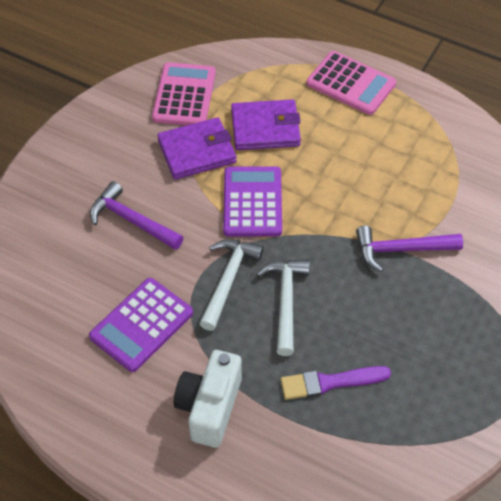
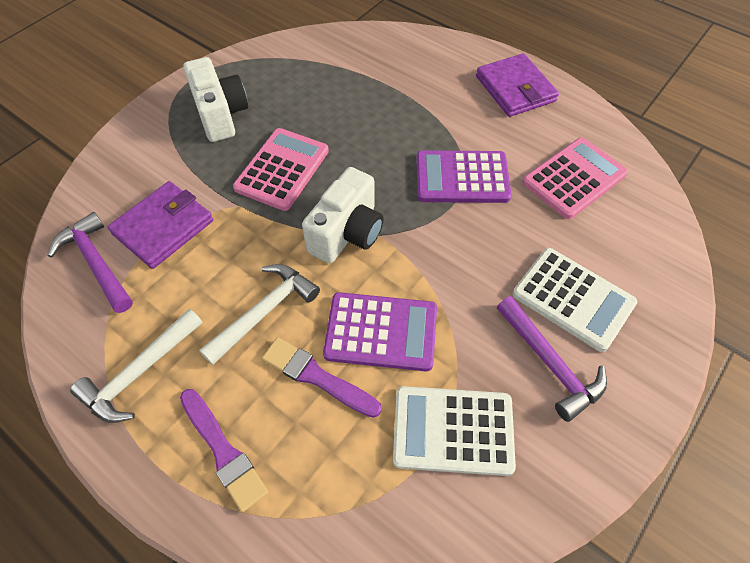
purple brush: [281,366,391,400] = 1 -> [180,389,268,512] [262,337,382,418] = 2
white calculator: none = 0 -> [393,386,516,476] [512,248,637,352] = 2
white camera: [174,350,242,448] = 1 -> [184,57,248,142] [302,167,384,263] = 2

